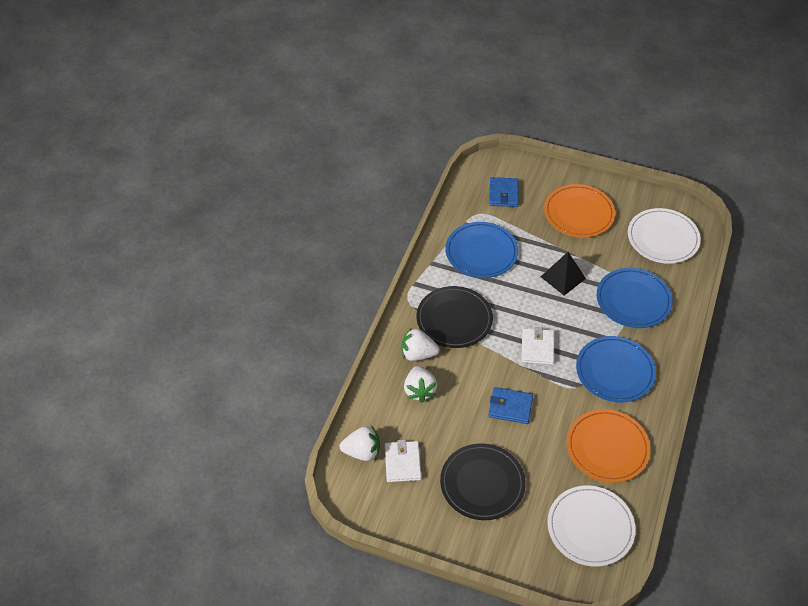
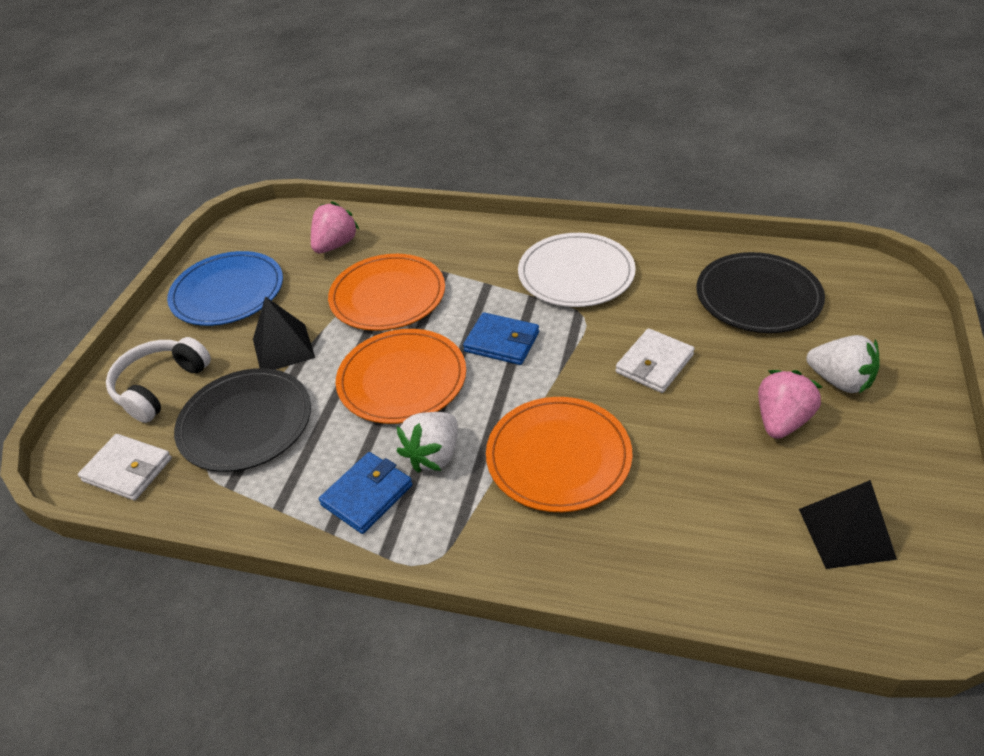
black pyramid: [541,252,586,296] = 1 -> [253,296,315,370] [799,480,897,569] = 2
blue plate: [445,222,518,278] [576,336,656,402] [596,268,673,328] = 3 -> [167,251,283,326] = 1
orange plate: [544,184,615,238] [567,409,651,483] = 2 -> [328,254,445,331] [336,329,466,424] [486,397,632,512] = 3
pink strawberry: none = 0 -> [311,201,359,253] [758,370,822,439] = 2
white headphones: none = 0 -> [106,337,211,423] = 1
white plate: [547,485,636,567] [628,208,701,264] = 2 -> [518,233,636,307] = 1
white strawberry: [340,425,380,461] [402,327,440,361] [404,366,437,403] = 3 -> [397,412,458,473] [807,335,879,394] = 2

